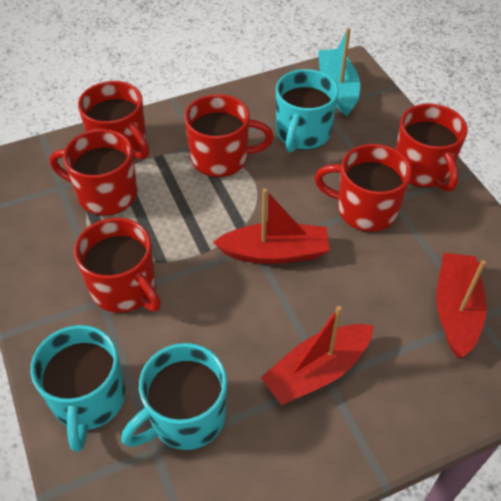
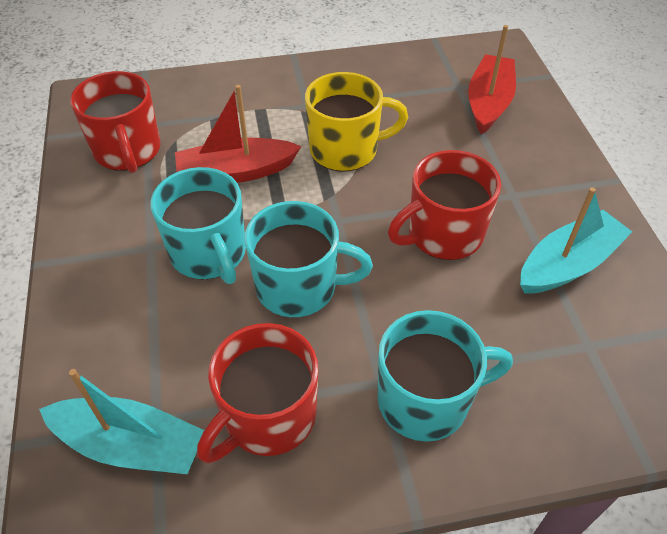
red boat: [213,189,330,264] [261,306,374,405] [436,253,487,358] = 3 -> [175,85,301,183] [468,25,516,134] = 2
red mug: [50,129,137,216] [74,218,161,313] [78,81,149,159] [184,94,274,177] [314,144,412,232] [396,104,468,192] = 6 -> [70,71,161,173] [197,323,318,463] [388,150,501,260] = 3
turquoise boat: [318,28,360,116] = 1 -> [39,369,204,474] [520,187,632,294] = 2
yellow mug: none = 0 -> [305,72,408,171] = 1

